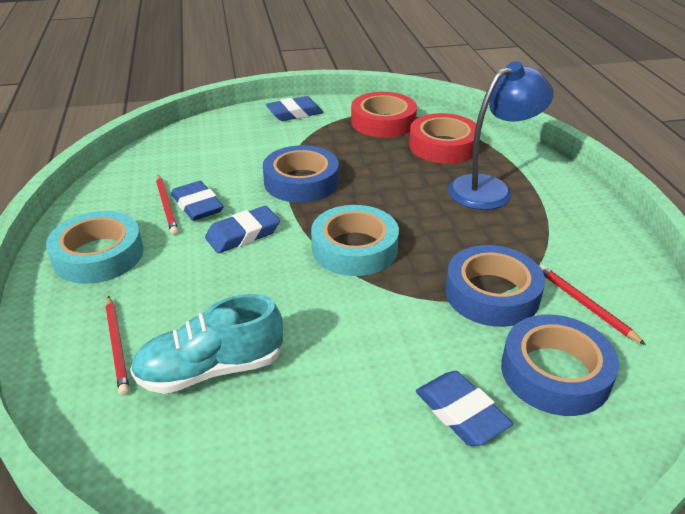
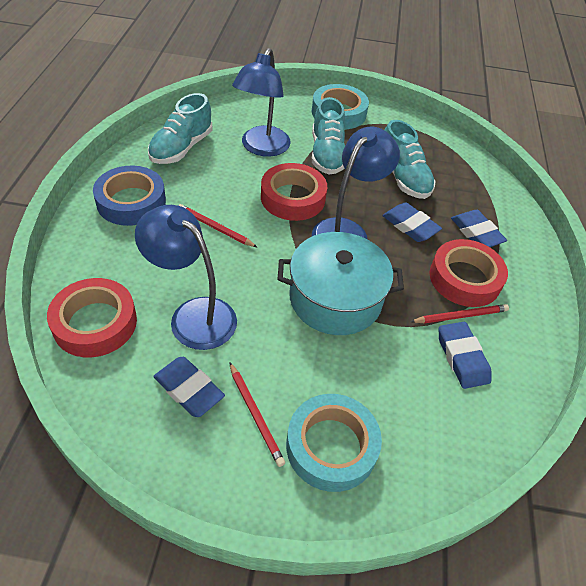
blue lamp: [448,61,553,210] = 1 -> [135,205,237,350] [232,48,291,157] [312,127,400,239] = 3
blue tape: [263,145,339,203] [445,245,545,327] [501,315,619,416] = 3 -> [93,166,166,226] = 1
red tape: [351,92,417,138] [409,113,476,164] = 2 -> [47,278,137,357] [261,163,327,221] [429,239,508,307] = 3
turquoise pot: none = 0 -> [278,232,404,335] = 1
turquoise shoe: [130,294,283,394] = 1 -> [148,93,212,164] [312,97,345,175] [385,120,436,199] = 3

